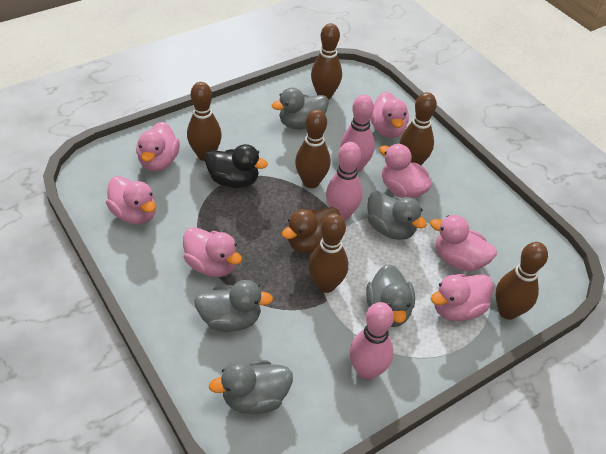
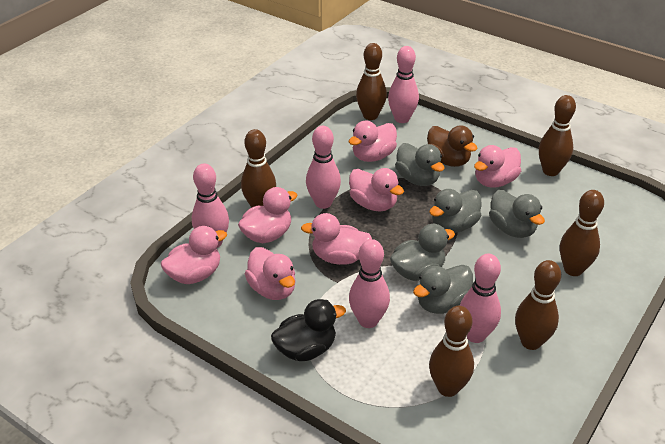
pink bowling pin: [326,142,363,221] [340,95,375,172] [349,302,394,380] = 3 -> [192,164,229,248] [306,126,341,209] [349,239,390,328] [388,46,419,123] [460,254,501,343] = 5

